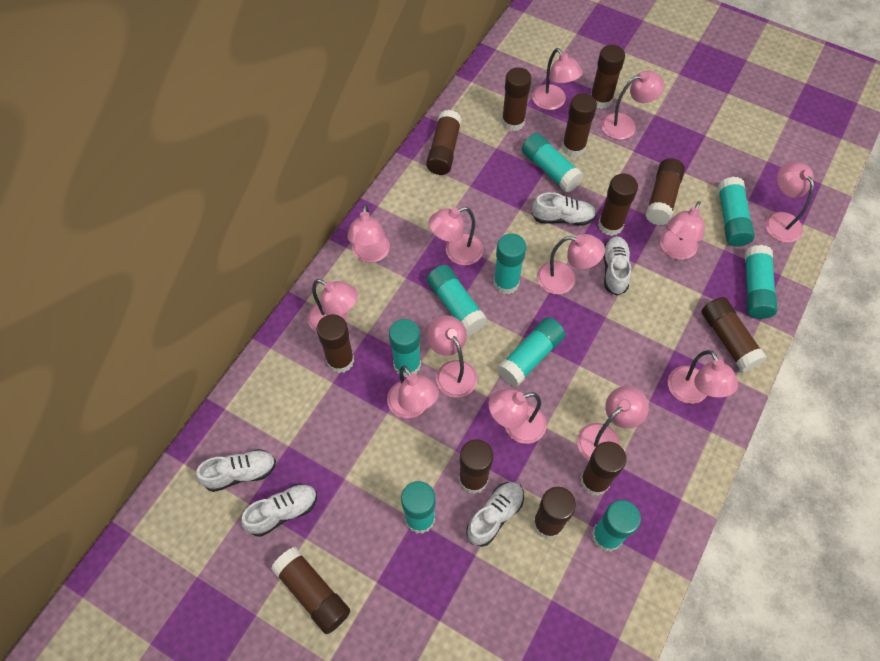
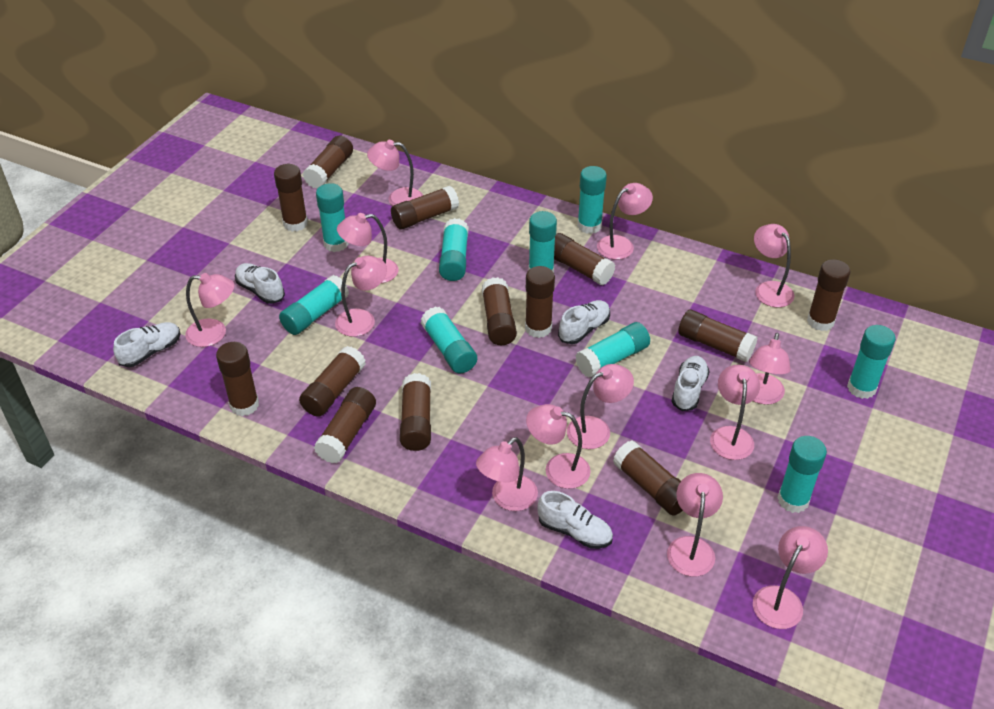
brown glue stick: [271,547,350,634] [317,314,354,373] [426,110,462,175] [459,439,493,494] [502,67,532,131] [533,487,576,539] [562,93,597,157] [580,441,626,496] [591,45,625,109] [598,174,638,236] [645,158,685,225] [702,297,767,372] = 12 -> [216,342,259,416] [274,164,308,232] [299,346,366,417] [303,136,353,189] [314,387,376,464] [391,186,459,229] [400,373,431,451] [482,277,517,345] [525,266,555,338] [554,233,615,285] [613,440,683,516] [678,310,757,362] [807,259,850,331] = 13

